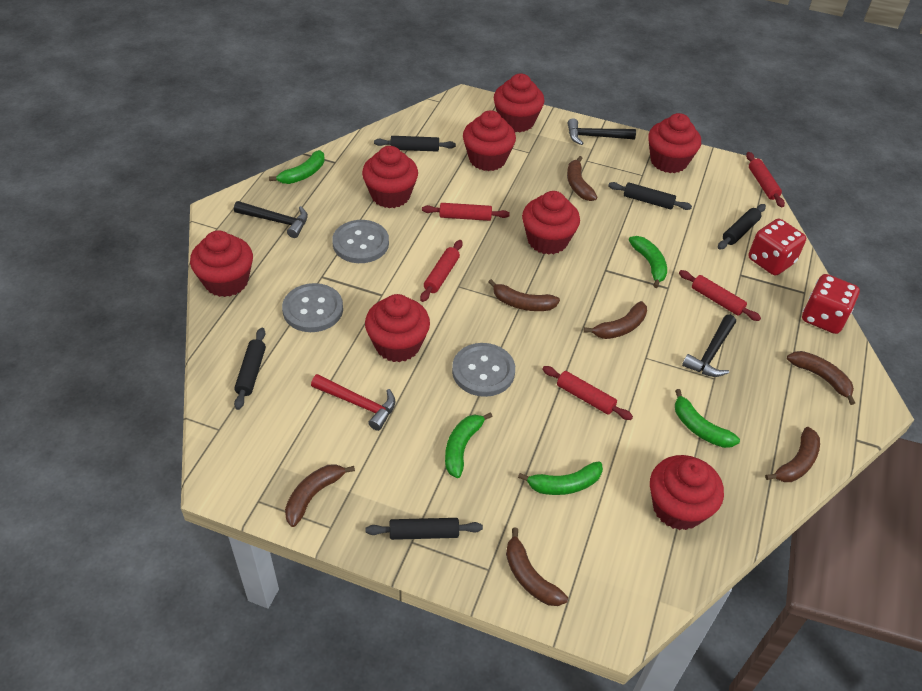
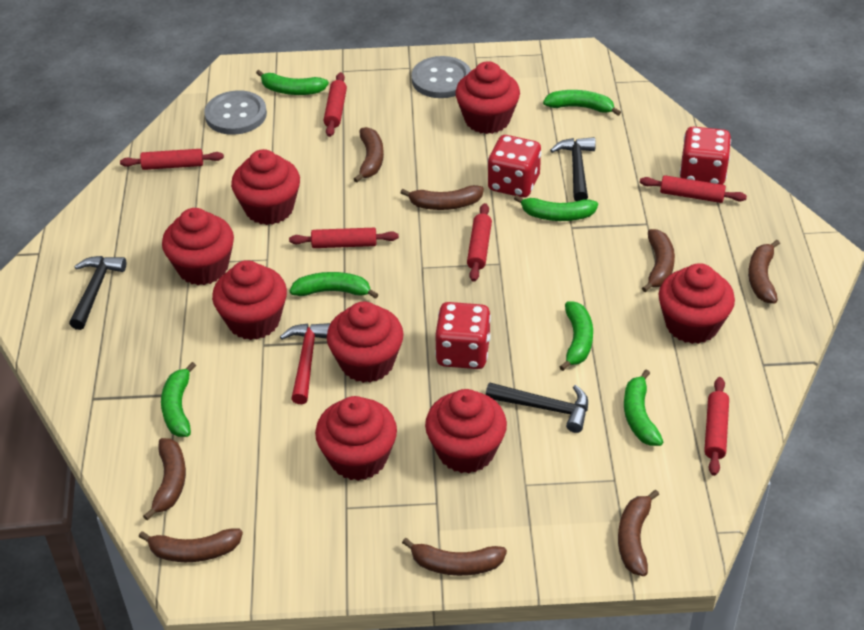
black rolling pin: [234,328,266,410] [366,518,483,540] [374,136,456,152] [608,182,692,210] [718,204,766,250] = 5 -> none = 0
brown banana: [285,464,355,527] [488,279,560,311] [506,528,568,606] [567,156,597,201] [584,301,647,339] [765,427,820,482] [787,351,855,405] = 7 -> [139,529,243,562] [143,438,186,520] [353,127,384,183] [401,185,484,210] [402,538,507,576] [618,490,659,576] [642,229,675,292] [748,240,780,303] = 8
green banana: [269,150,325,184] [445,412,493,478] [518,462,603,495] [629,236,667,288] [675,389,740,448] = 5 -> [161,362,196,437] [256,70,329,95] [290,272,379,299] [514,195,598,221] [543,90,621,116] [560,301,593,371] [624,370,663,446] = 7
grey button: [282,283,343,332] [332,220,389,263] [452,343,515,397] = 3 -> [204,90,267,135] [412,56,471,98] = 2
red dice: [749,219,806,276] [802,274,860,334] = 2 -> [435,302,491,369] [488,135,541,198] [680,127,731,185] = 3
red rolling pin: [420,240,463,302] [422,203,510,221] [542,366,633,420] [679,270,761,321] [746,152,785,207] = 5 -> [120,149,224,170] [289,228,399,248] [324,72,347,137] [467,203,492,282] [640,175,747,203] [704,377,729,476] = 6

